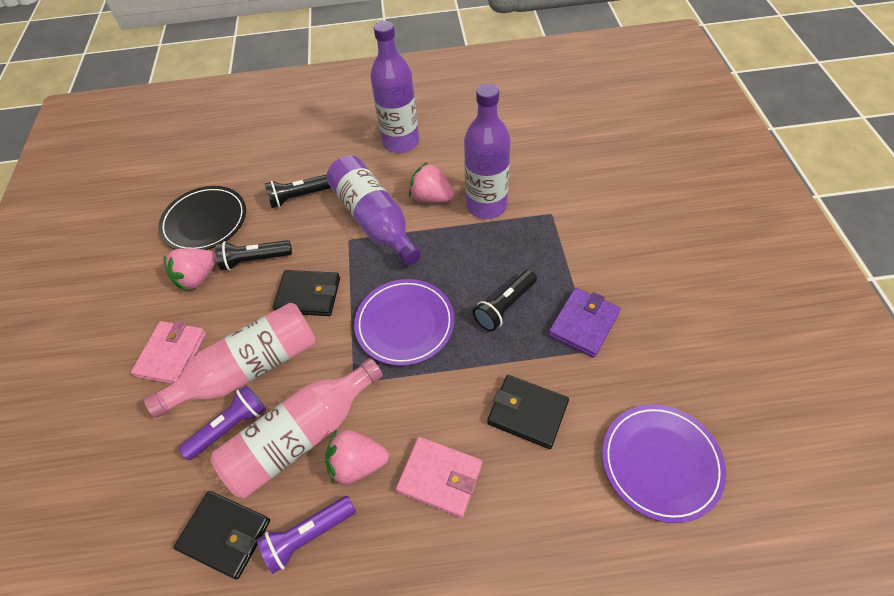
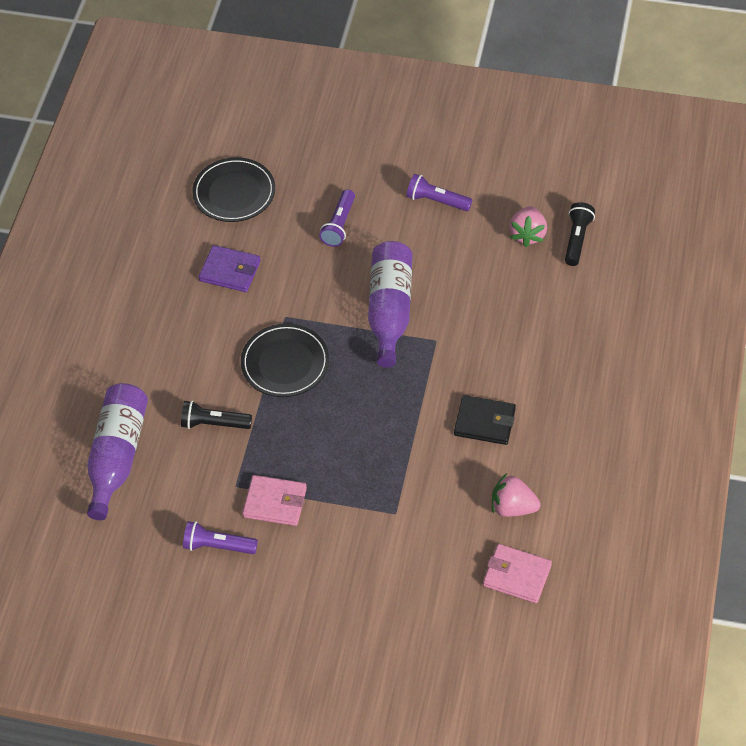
black flashlight: [215,240,292,271] [264,175,331,208] [473,270,537,331] = 3 -> [181,401,252,429] [565,202,595,266] = 2
black plate: [158,186,246,250] = 1 -> [192,157,275,222] [241,323,329,397] = 2
black wallet: [173,491,270,580] [273,270,340,316] [487,375,569,449] = 3 -> [454,395,516,445] = 1
pink bottle: [144,303,316,418] [211,358,383,498] = 2 -> none = 0
pink strawberry: [164,248,217,291] [325,429,389,485] [409,162,454,203] = 3 -> [492,473,541,517] [509,206,547,247] = 2
purple bottle: [326,155,421,265] [370,21,419,153] [464,83,511,219] = 3 -> [87,383,148,520] [368,241,412,368] = 2
purple flashlight: [178,385,266,460] [256,496,356,574] = 2 -> [183,521,258,554] [319,189,355,247] [407,174,472,211] = 3
purple plate: [354,279,455,366] [602,404,726,523] = 2 -> none = 0

